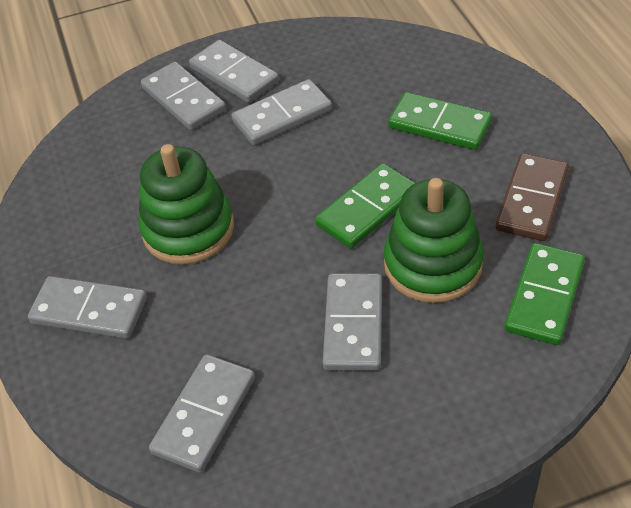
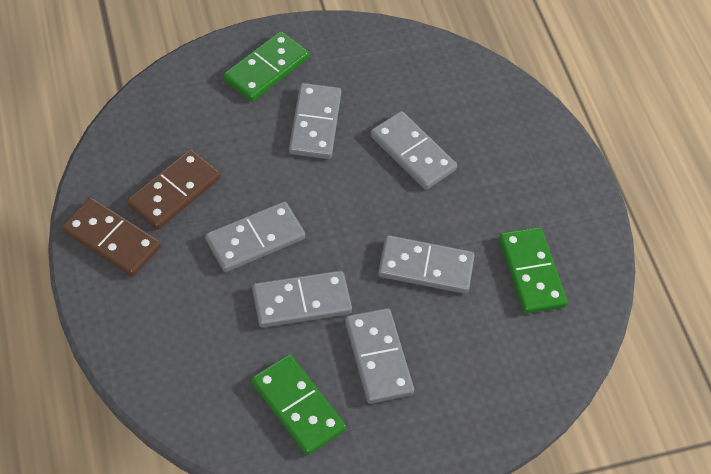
brown domino: [495,153,569,241] = 1 -> [62,197,161,277] [127,149,221,230] = 2
green stacking toy: [138,144,234,265] [384,178,484,303] = 2 -> none = 0

